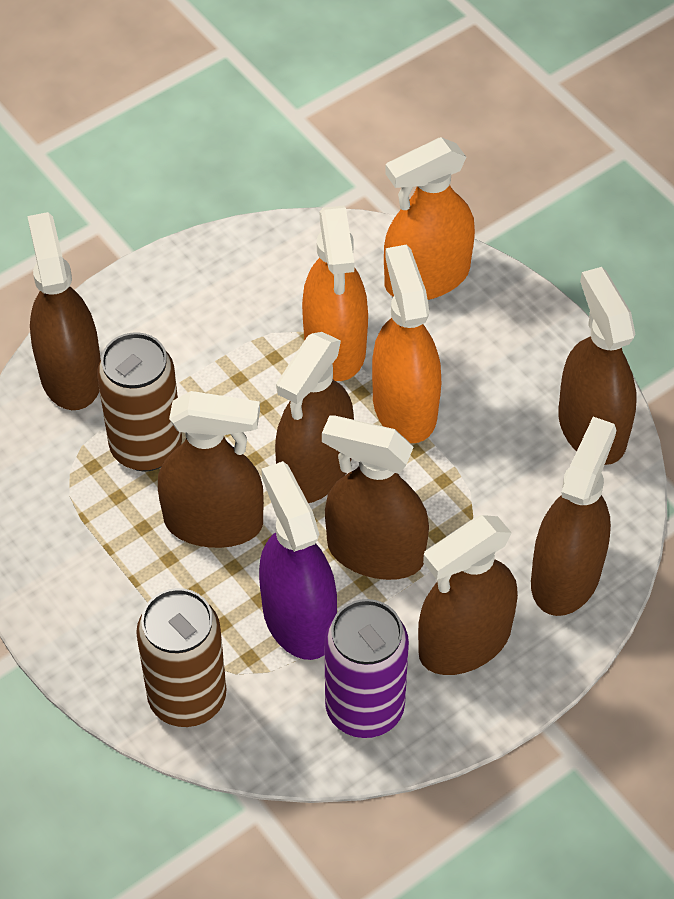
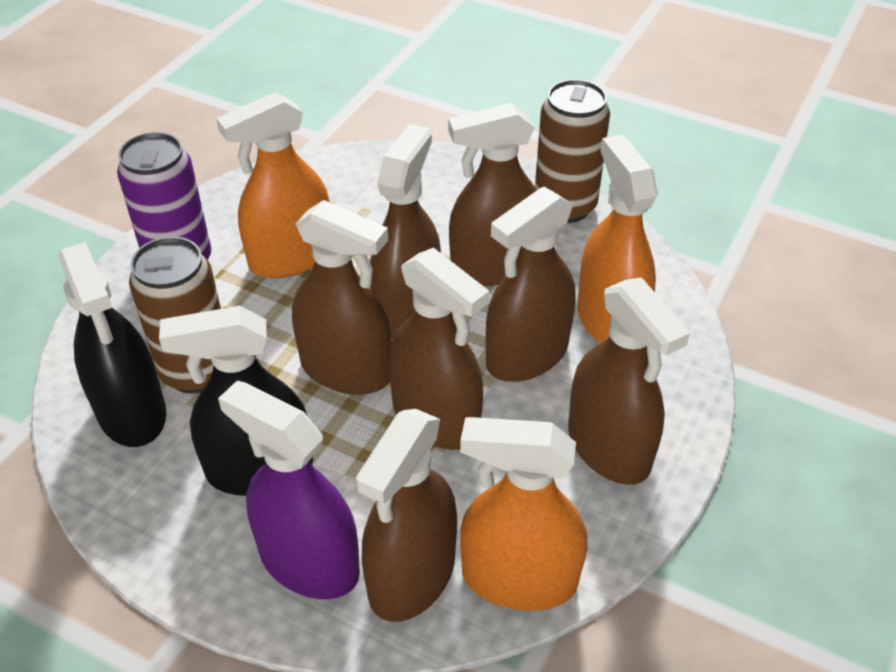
black spray bottle: none = 0 -> [58,242,166,447] [159,306,313,496] = 2

